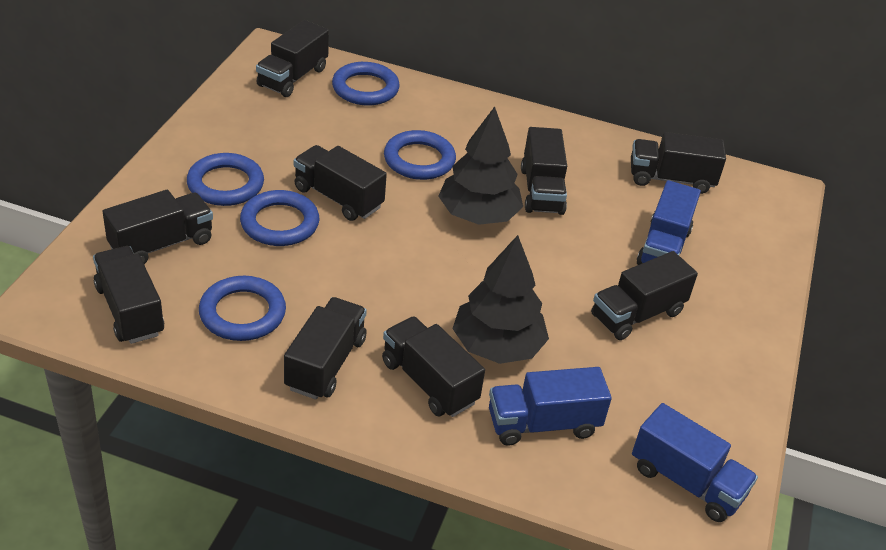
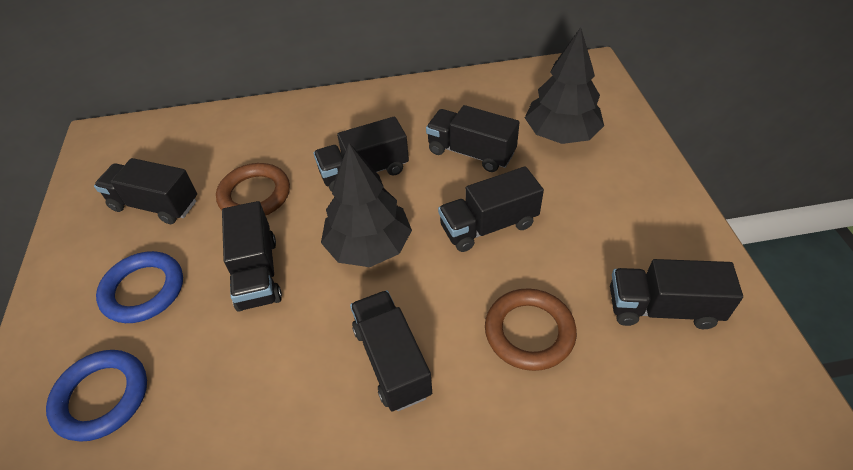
black truck: [93,246,164,344] [102,190,213,264] [256,20,329,97] [284,297,367,400] [294,145,387,221] [382,316,485,417] [521,127,567,215] [591,251,698,340] [631,132,726,194] = 9 -> [94,158,197,224] [222,201,282,312] [313,116,409,192] [350,290,432,411] [426,105,520,172] [438,166,544,252] [610,259,743,329] = 7
blue ring: [187,153,264,206] [199,276,286,341] [240,190,319,246] [332,62,400,105] [384,130,456,180] = 5 -> [46,350,147,442] [96,251,183,323] = 2
blue truck: [489,367,612,446] [632,403,758,522] [637,180,701,265] = 3 -> none = 0
brown ring: none = 0 -> [216,163,290,216] [485,288,577,371] = 2

